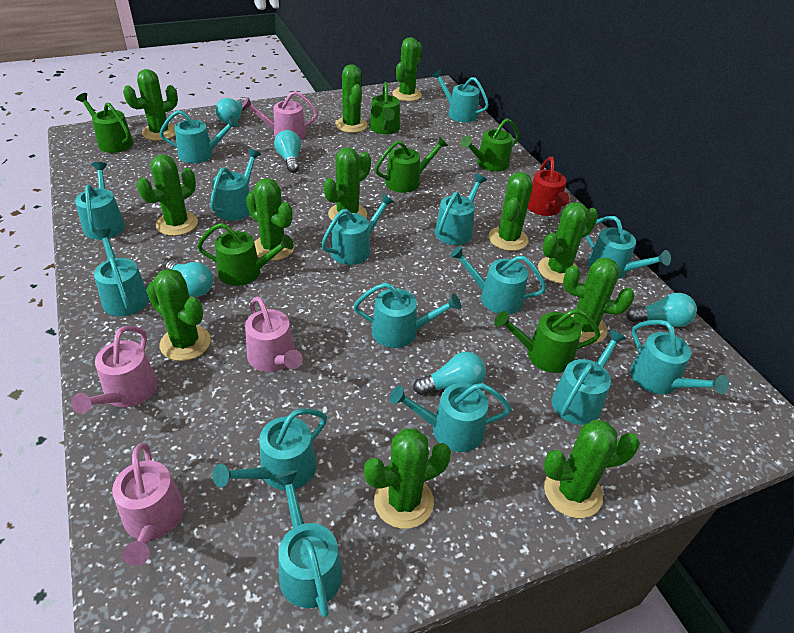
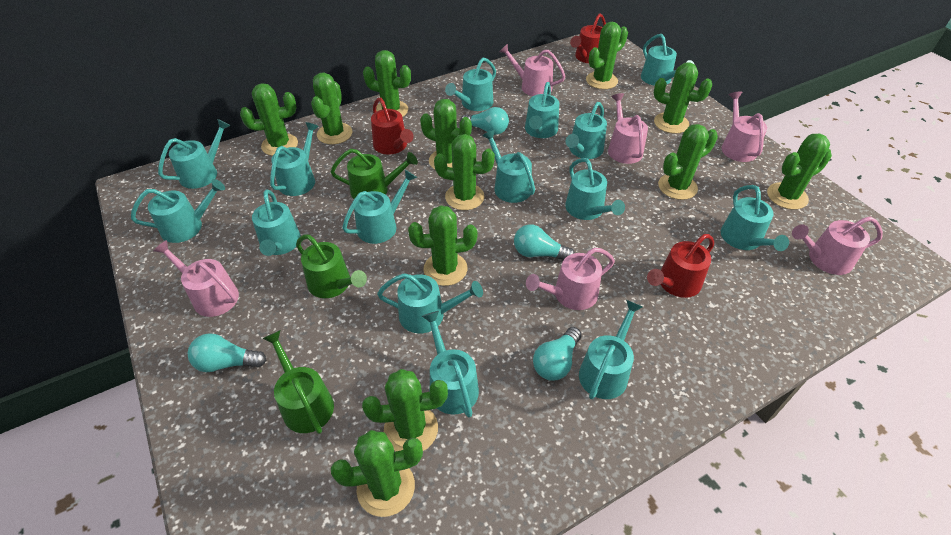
green watering can: [76,93,134,153] [197,223,294,286] [369,82,400,135] [375,136,448,193] [460,118,519,172] [495,309,600,373] = 6 -> [263,330,334,434] [296,234,367,298] [331,149,418,199] = 3
pink watering can: [71,326,158,414] [112,443,184,566] [242,91,318,140] [245,296,303,372] = 4 -> [153,240,239,317] [499,44,566,96] [526,248,615,310] [608,93,648,164] [721,91,767,162] [792,217,883,275] = 6
red watering can: [528,157,570,216] = 1 -> [371,98,414,154] [570,13,606,63] [647,234,714,298] = 3
turquoise light bulb: [165,260,213,297] [215,98,246,124] [274,130,301,173] [413,352,486,395] [626,293,697,327] = 5 -> [188,333,266,372] [460,107,509,135] [514,224,575,260] [533,327,582,381] = 4

